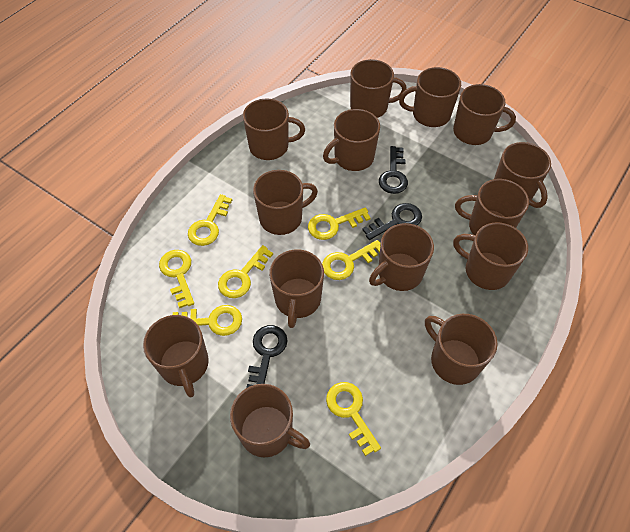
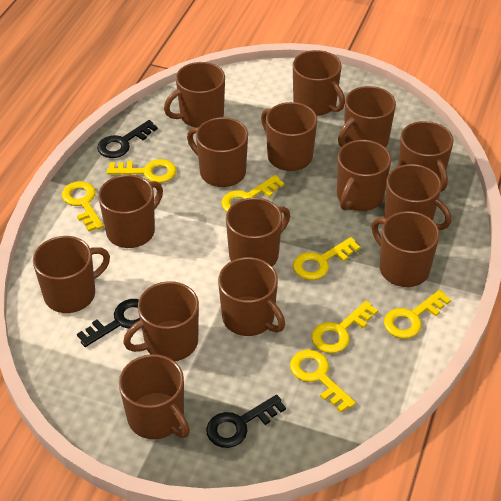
brown mug: [143,315,209,397] [230,384,310,458] [243,98,305,160] [253,170,318,235] [269,249,324,328] [323,109,380,171] [350,59,407,118] [369,223,434,291] [399,67,461,127] [425,314,497,385] [453,84,516,145] [453,222,528,290] [455,179,529,235] [494,142,551,208] = 14 -> [33,236,110,313] [98,175,163,248] [119,354,190,439] [123,281,199,361] [164,62,225,128] [187,117,248,187] [218,257,285,336] [226,197,290,266] [261,102,317,171] [293,50,345,116] [337,140,391,211] [338,86,396,148] [372,211,440,287] [384,164,452,230] [398,121,453,192] = 15

